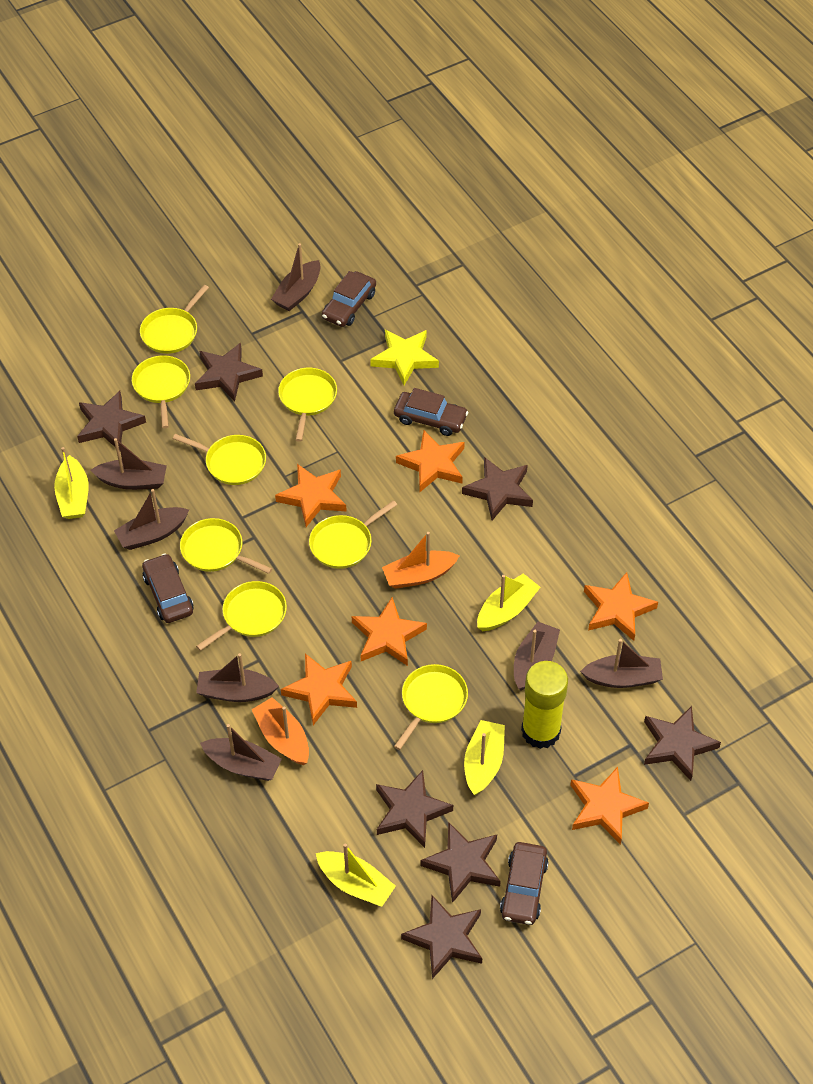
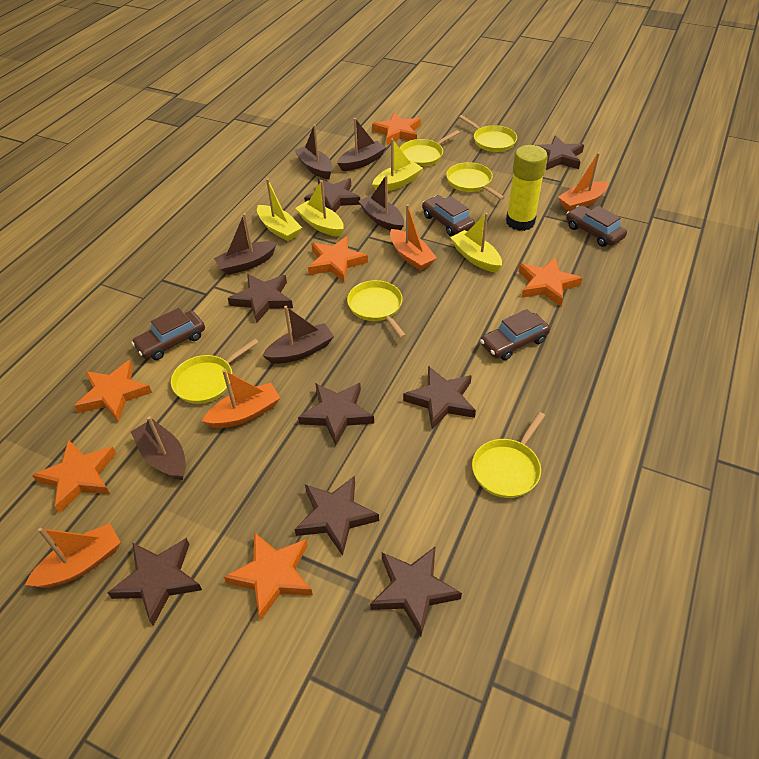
brown boat: [91,438,167,490] [114,489,189,550] [196,653,279,702] [200,724,282,781] [271,243,321,311] [514,622,560,691] [580,639,663,688] = 7 -> [131,416,186,480] [214,213,277,275] [262,306,334,364] [294,124,333,179] [337,118,386,171] [358,175,404,231] = 6
brown star: [77,391,146,451] [195,343,263,402] [376,770,453,848] [401,895,482,979] [420,822,501,903] [462,457,533,520] [644,706,721,781] = 7 -> [107,538,202,626] [228,274,293,323] [294,476,379,556] [298,383,374,446] [304,178,360,212] [370,546,462,636] [403,366,476,429] [536,135,584,170] = 8
orange boat: [251,697,309,765] [382,532,460,589] = 2 -> [25,523,121,588] [202,370,280,428] [390,204,437,271] [558,152,608,211] = 4
yellow pan: [132,355,190,428] [140,285,209,354] [173,434,266,485] [180,518,272,574] [196,581,287,651] [278,368,337,442] [309,500,397,569] [394,664,468,750] = 8 -> [171,339,259,404] [347,280,406,338] [400,130,460,167] [446,162,505,200] [459,115,517,152] [472,412,545,498] = 6
yellow star: [370,330,439,385] = 1 -> none = 0

